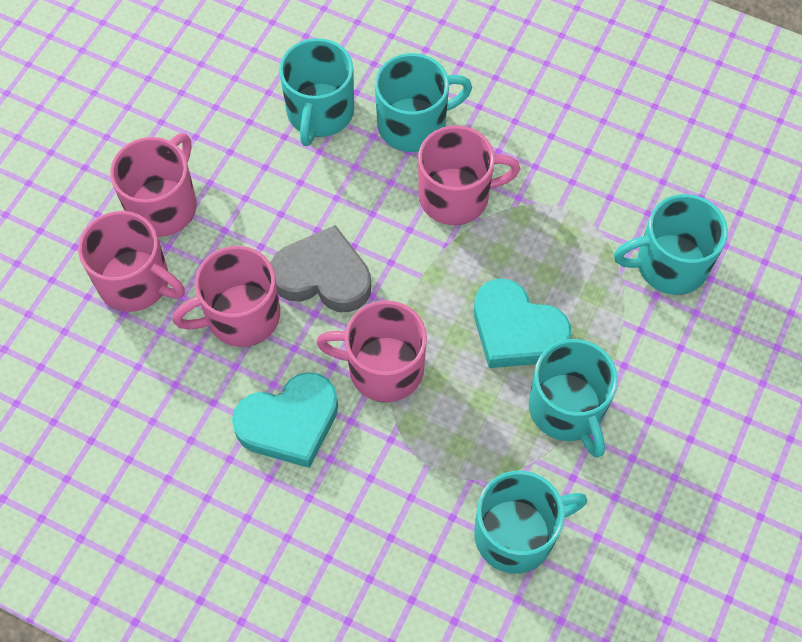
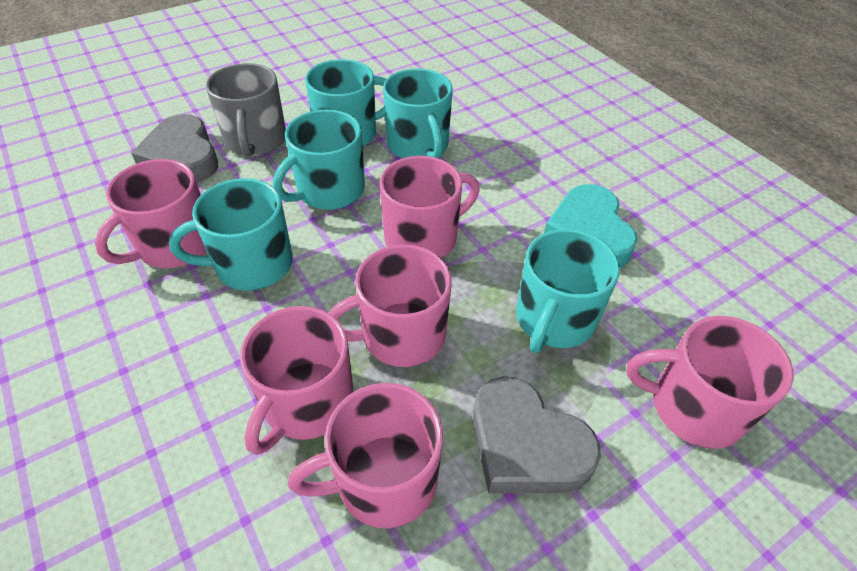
grey heart: [270,225,371,312] = 1 -> [131,114,218,182] [473,376,601,493] = 2
grey mug: none = 0 -> [206,63,286,157] = 1
pink mug: [78,211,185,312] [110,133,197,237] [173,246,280,347] [316,300,427,402] [418,125,520,225] = 5 -> [95,159,206,268] [240,306,354,455] [288,383,443,529] [329,244,451,367] [380,156,480,258] [626,316,794,449] = 6
turquoise heart: [232,372,338,468] [474,279,571,368] = 2 -> [544,184,638,268] = 1

